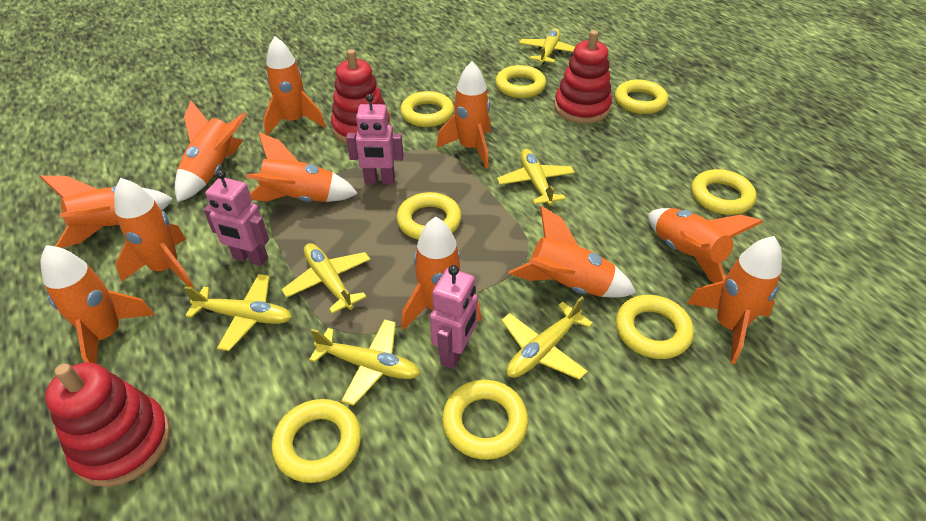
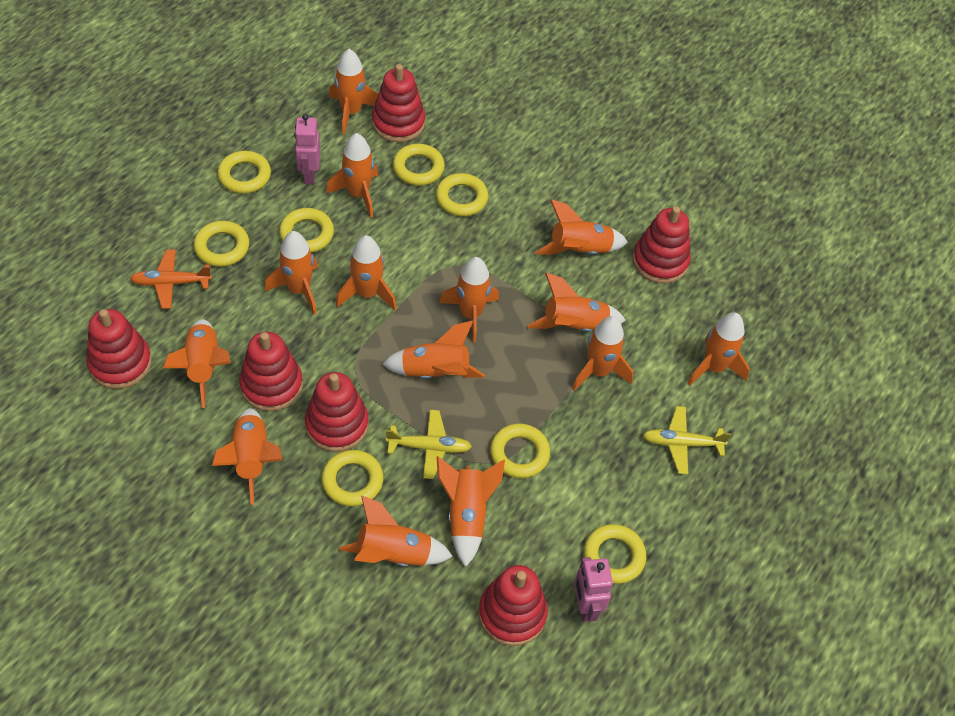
orange plane: none = 0 -> [130,249,212,309] = 1
orange rocket: [40,176,173,248] [41,245,155,364] [114,178,194,288] [175,101,247,202] [246,132,358,202] [263,36,325,135] [401,217,482,330] [436,61,491,168] [508,206,636,298] [648,208,763,283] [687,236,782,364] = 11 -> [163,319,231,408] [212,408,282,505] [265,231,318,315] [326,133,378,217] [329,49,378,134] [336,235,397,310] [339,495,453,566] [382,321,485,379] [436,456,505,567] [439,257,499,343] [527,273,626,332] [535,199,628,255] [572,316,633,391] [688,313,750,385] = 14
pink robot: [204,170,269,266] [346,94,403,184] [430,265,478,369] = 3 -> [294,114,320,184] [574,557,613,622] = 2
red stacking toy: [45,363,171,487] [331,49,390,144] [555,30,612,124] = 3 -> [86,309,152,389] [239,332,303,411] [305,372,369,452] [372,64,425,142] [478,565,548,646] [632,206,691,284] = 6
yellow plane: [184,274,292,351] [281,243,371,314] [309,319,420,406] [497,149,575,206] [501,296,593,380] [519,29,575,64] = 6 -> [386,410,472,479] [643,406,731,474] = 2

